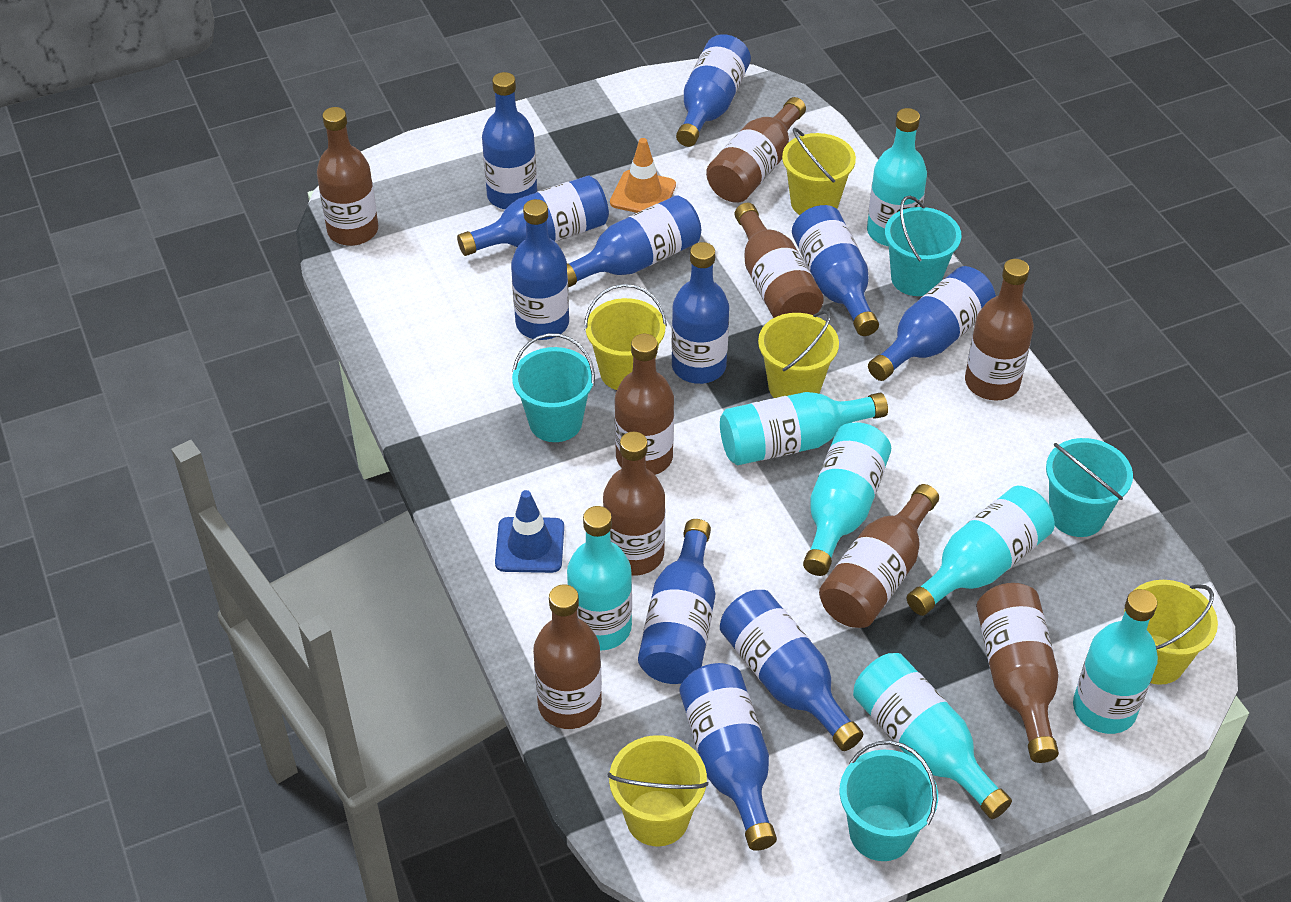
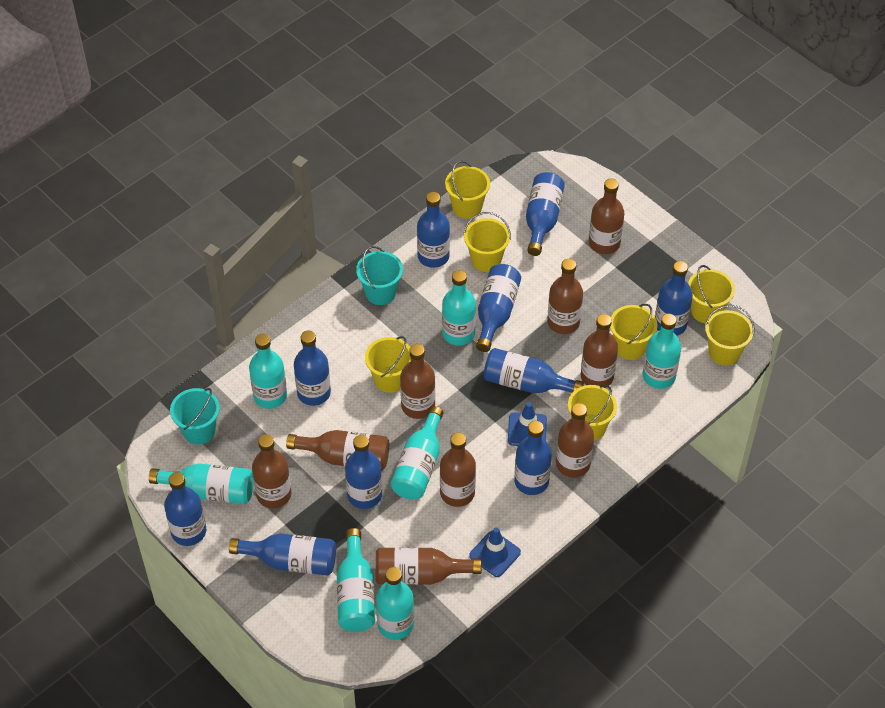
blue bottle: [457,176,609,256] [482,72,537,209] [511,199,569,340] [567,195,701,288] [638,519,715,684] [671,242,729,384] [676,34,751,147] [679,663,777,851] [720,590,863,751] [792,205,879,336] [868,266,996,381] = 11 -> [164,472,206,546] [229,533,336,575] [294,331,331,406] [345,435,382,509] [417,192,450,268] [476,264,521,352] [483,348,584,393] [514,421,552,495] [526,172,565,256] [655,261,693,336] = 10
blue traffic cone: [495,490,564,573] = 1 -> [469,527,521,577] [508,402,547,446] = 2
orange traffic cone: [610,138,676,213] = 1 -> none = 0
turquoise bucket: [512,333,595,442] [840,740,938,861] [885,196,962,296] [1046,438,1133,537] = 4 -> [170,388,220,445] [356,246,403,305] = 2
yellow bucket: [584,284,667,390] [608,735,709,846] [758,310,839,398] [782,128,856,215] [1124,580,1218,685] = 5 -> [365,336,411,393] [445,161,490,219] [464,212,511,272] [568,385,617,441] [610,304,658,360] [688,265,735,323] [705,305,755,365] = 7

